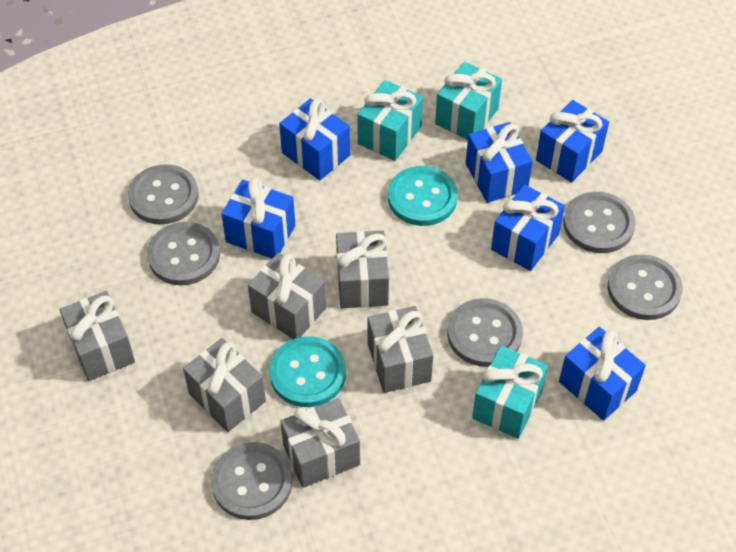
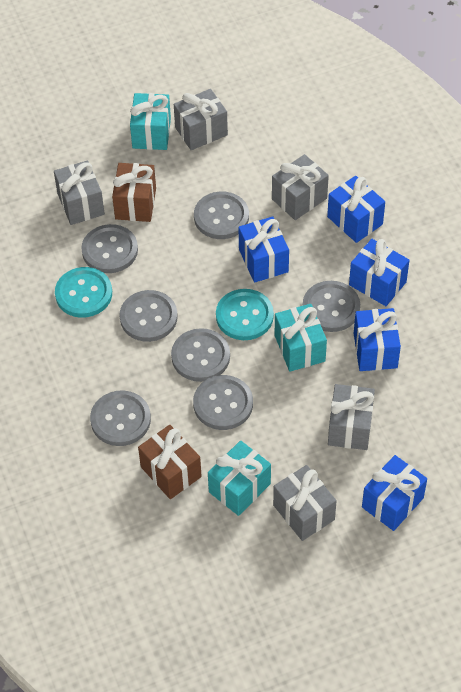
blue gift: [222,178,295,258] [279,98,350,180] [466,122,533,203] [491,184,565,271] [536,100,609,182] [559,327,646,421] = 6 -> [238,216,289,283] [327,176,385,243] [349,239,409,306] [354,308,401,371] [362,455,427,531] = 5
brown gift: none = 0 -> [112,163,156,222] [138,425,202,499] = 2
grey button: [128,164,199,224] [147,222,220,285] [211,442,292,520] [447,298,523,367] [563,192,635,253] [608,254,683,320] = 6 -> [81,224,138,273] [90,390,151,446] [119,290,178,342] [171,328,230,382] [193,375,253,430] [194,191,249,239] [302,281,360,332] = 7
grey gift: [60,291,135,381] [183,338,266,432] [248,253,326,339] [280,398,360,488] [336,231,389,308] [368,306,434,393] = 6 -> [54,160,105,225] [174,89,228,150] [272,154,329,220] [273,465,337,541] [328,384,375,450] = 5

